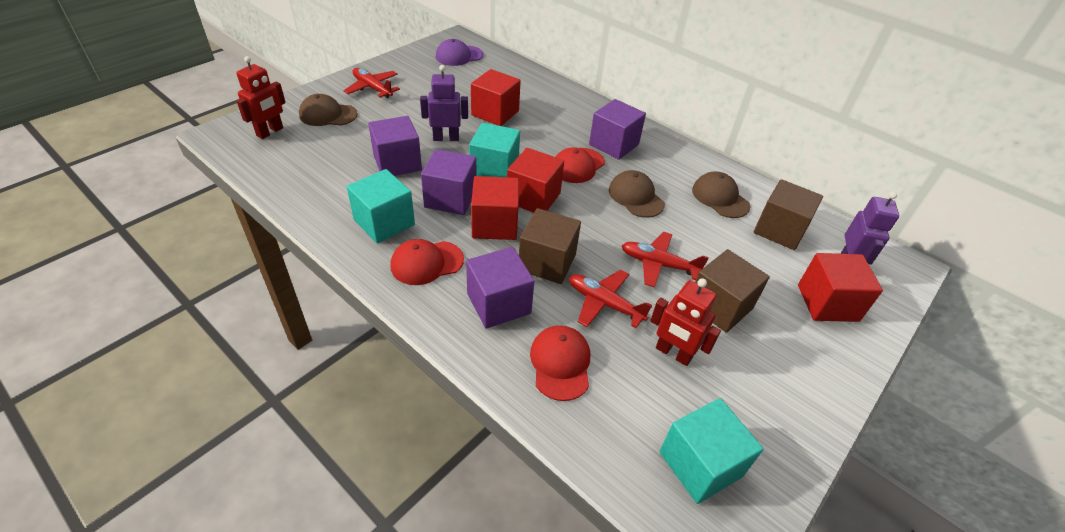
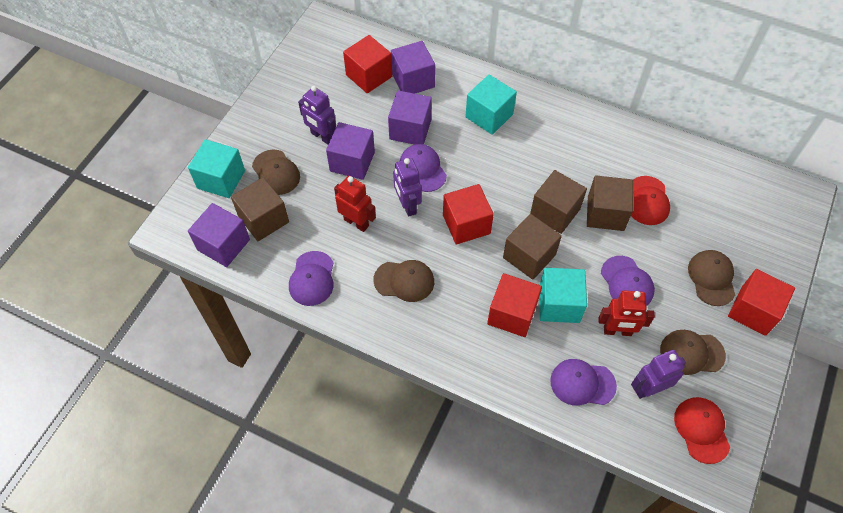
brown cap: [299,94,358,126] [609,170,665,218] [692,172,750,218] = 3 -> [252,150,300,195] [374,260,434,302] [660,330,726,375] [688,250,735,306] = 4
brown cube: [519,208,581,284] [695,249,770,333] [754,179,823,250] = 3 -> [231,177,289,241] [503,214,562,280] [530,170,587,234] [587,175,633,231] = 4
purple cap: [436,39,483,66] = 1 -> [289,251,334,306] [400,144,447,192] [550,359,617,406] [601,256,655,306] = 4
purple robot: [420,65,468,141] [840,192,899,265] = 2 -> [298,86,336,145] [393,158,422,217] [631,350,686,399] = 3
red cap: [390,239,464,285] [530,325,590,401] [556,147,605,183] = 3 -> [631,176,670,225] [674,397,730,464] = 2
red plane: [343,68,400,98] [569,270,652,328] [622,232,709,287] = 3 -> none = 0

